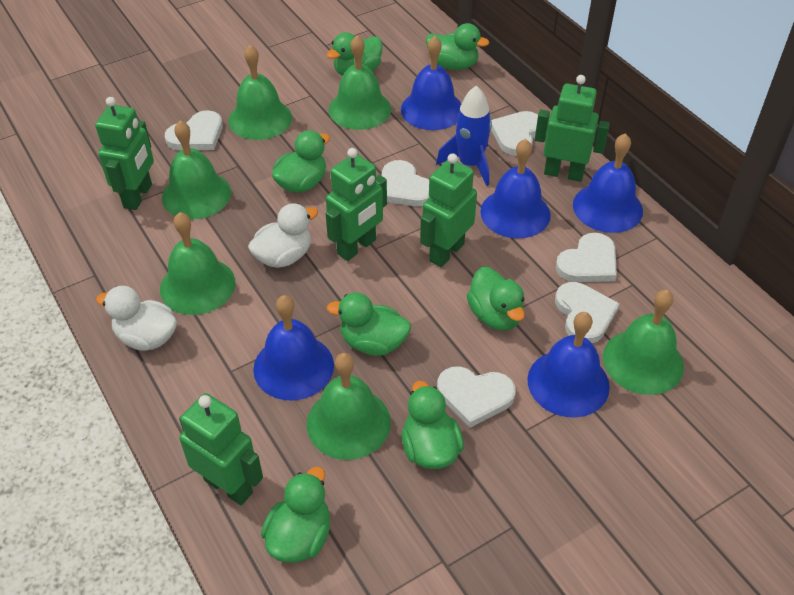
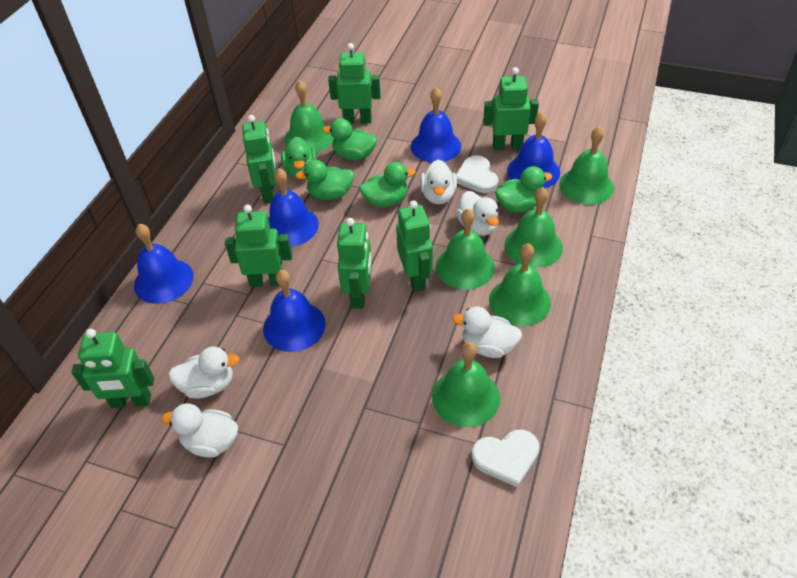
blue rocket: [436,85,492,186] = 1 -> none = 0
green duck: [261,467,330,563] [272,130,330,193] [327,32,382,76] [327,293,411,356] [402,381,464,469] [426,23,489,70] [467,267,525,331] = 7 -> [281,137,317,179] [295,160,354,200] [323,118,377,160] [359,162,416,207] [495,166,552,213] = 5
green robot: [95,97,154,210] [179,393,263,505] [326,148,387,261] [420,153,477,267] [535,75,610,182] = 5 -> [71,329,154,408] [225,205,292,287] [242,115,277,203] [328,43,381,123] [337,218,372,308] [396,200,433,292] [483,67,539,150] = 7
white duck: [96,286,177,351] [248,203,318,268] = 2 -> [161,403,238,457] [168,347,240,399] [420,160,457,204] [452,307,522,358] [456,191,499,236] = 5
white heart: [165,110,223,150] [381,160,430,206] [437,366,516,428] [491,111,538,156] [555,282,620,343] [556,233,617,282] = 6 -> [456,155,499,193] [472,430,540,488] = 2

